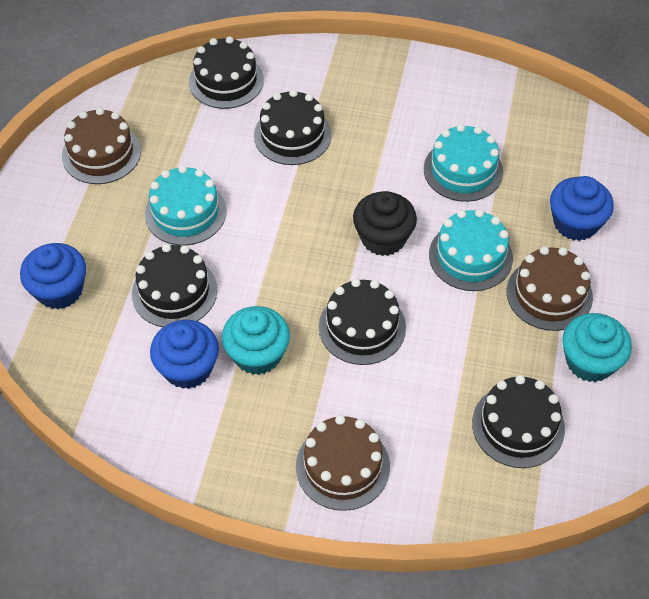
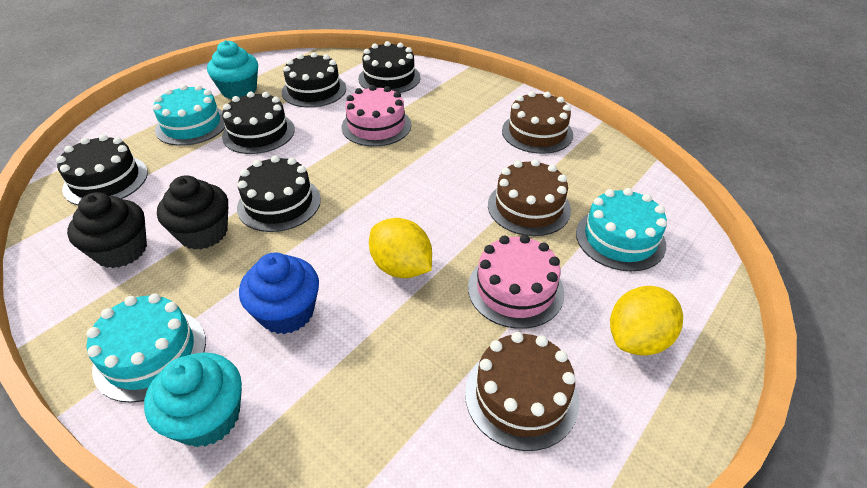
black cupcake: [353,191,417,256] = 1 -> [67,192,147,268] [157,175,228,250] = 2
blue cupcake: [20,243,86,309] [150,320,219,389] [550,176,614,241] = 3 -> [239,252,319,334] = 1
pink cake: none = 0 -> [342,85,411,147] [468,235,564,329] = 2
yellow lemon: none = 0 -> [369,218,432,278] [610,286,683,356] = 2

